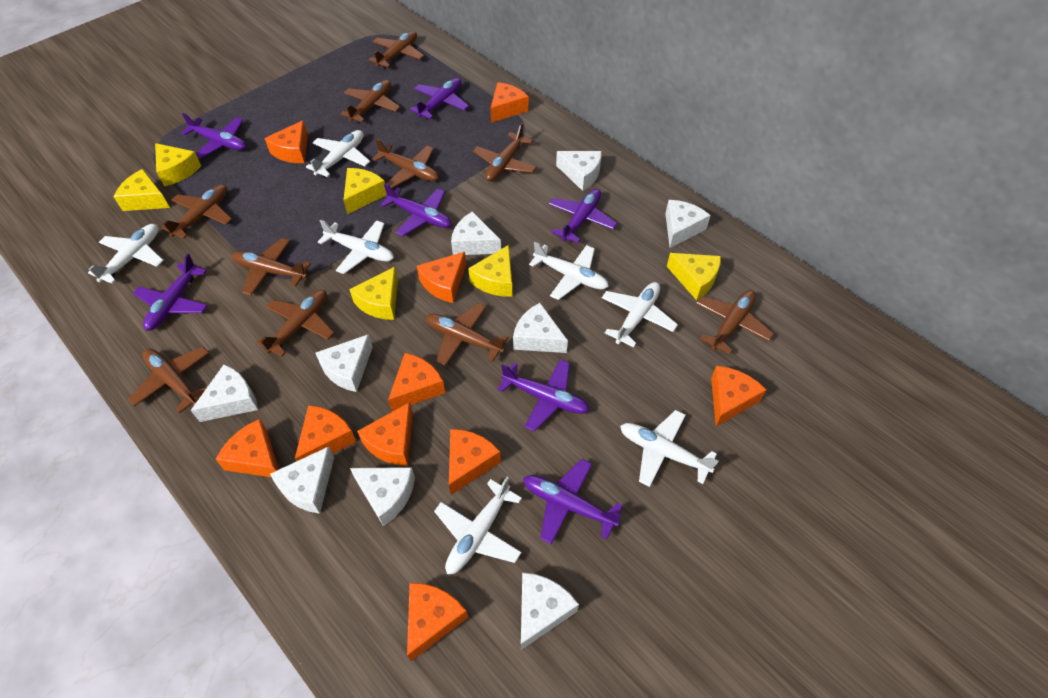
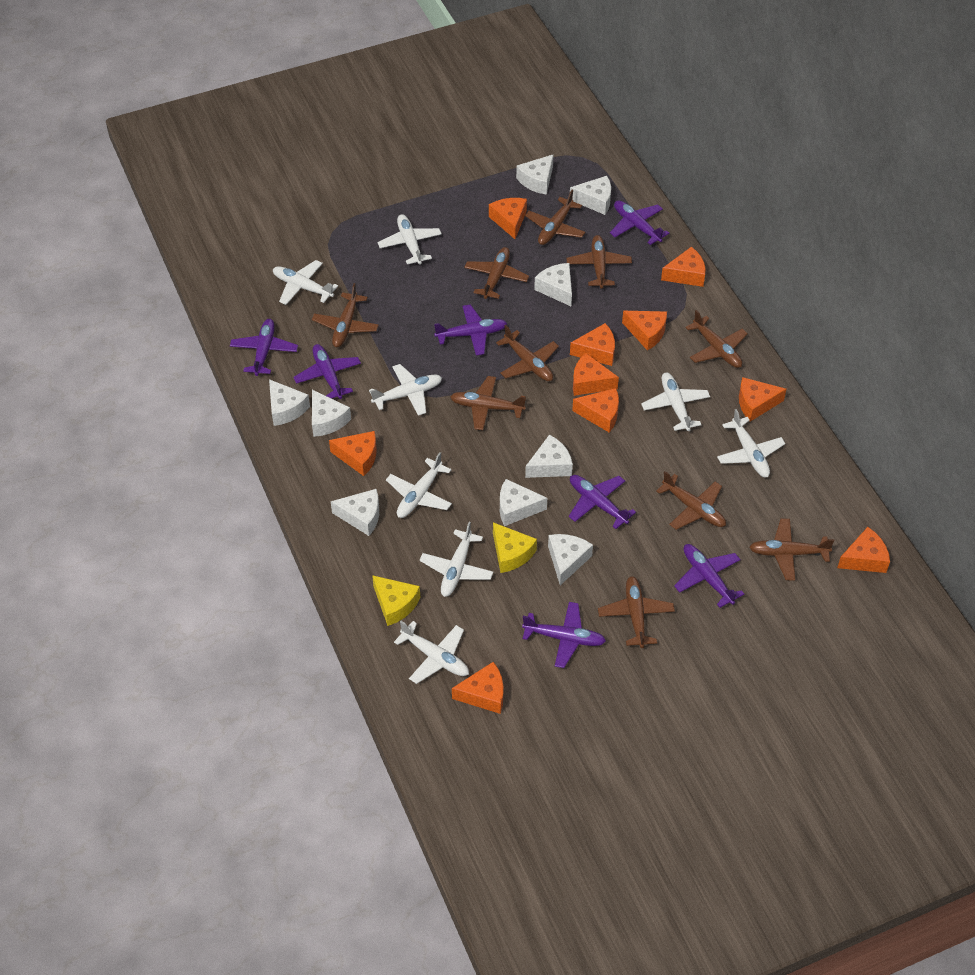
white plane: [88,224,164,284] [306,130,370,177] [318,220,394,274] [434,477,522,574] [529,242,609,300] [602,282,678,347] [620,410,718,487] = 7 -> [273,260,338,305] [369,364,442,416] [378,214,442,265] [386,452,452,518] [394,621,469,684] [420,522,493,597] [641,372,710,431] [717,409,785,477] = 8
yellow cheese: [114,169,170,211] [155,143,201,186] [343,168,387,215] [349,267,398,320] [468,245,512,297] [667,253,721,300] = 6 -> [372,575,420,626] [493,522,537,573] = 2

